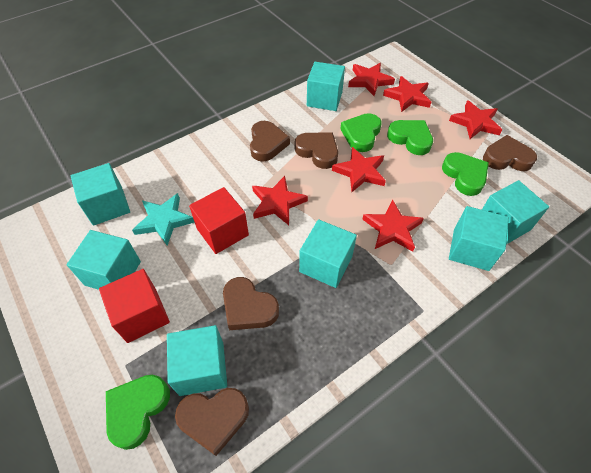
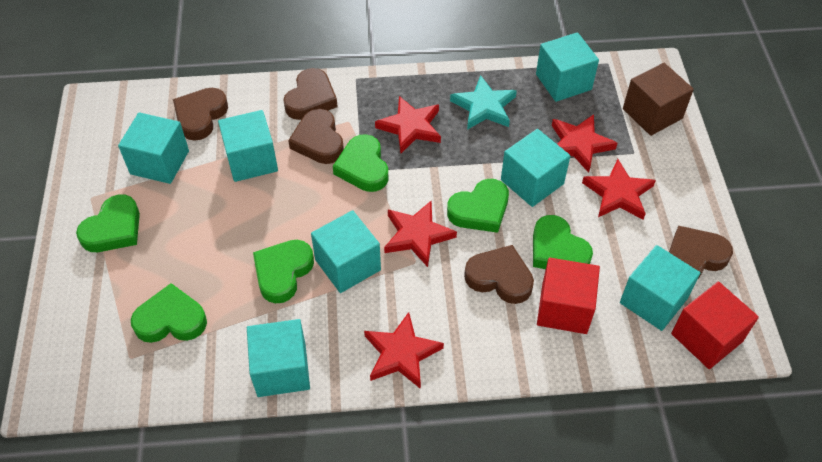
brown cube: none = 0 -> [623,63,694,136] = 1
green heart: [106,375,170,450] [340,113,382,152] [387,120,433,155] [442,152,489,196] = 4 -> [76,194,140,252] [131,283,207,343] [253,240,314,303] [333,134,389,192] [447,179,509,233] [533,215,593,269] = 6
red star: [252,176,308,225] [332,147,386,192] [348,63,395,96] [362,199,424,252] [383,76,431,112] [449,100,502,139] = 6 -> [364,312,444,389] [375,96,441,154] [384,201,457,267] [552,114,618,173] [582,159,656,219] = 5

